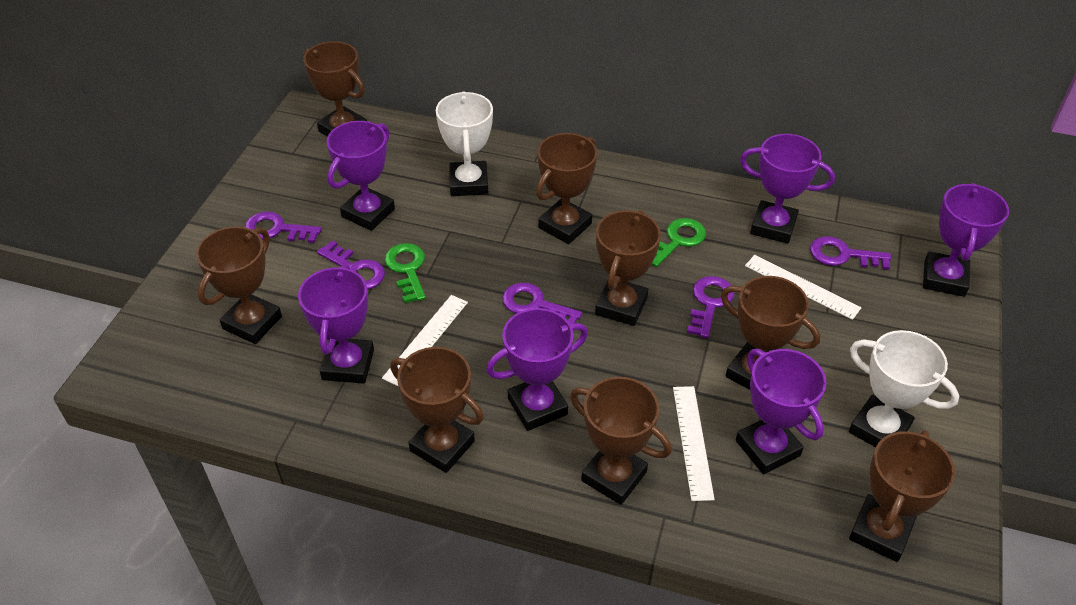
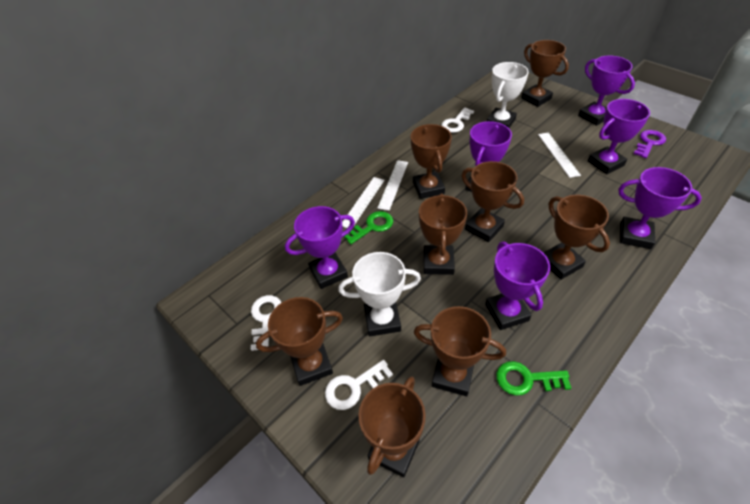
purple key: [245,211,322,243] [317,240,385,290] [502,283,582,323] [687,276,735,339] [810,236,891,270] = 5 -> [633,130,666,158] = 1
white key: none = 0 -> [251,295,281,351] [325,360,393,410] [441,107,474,133] = 3

